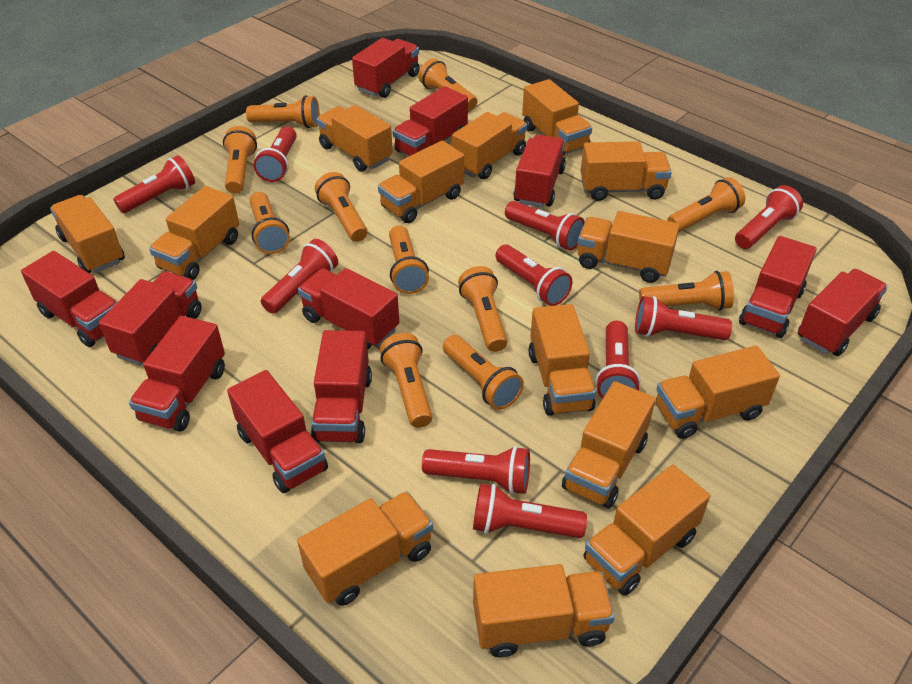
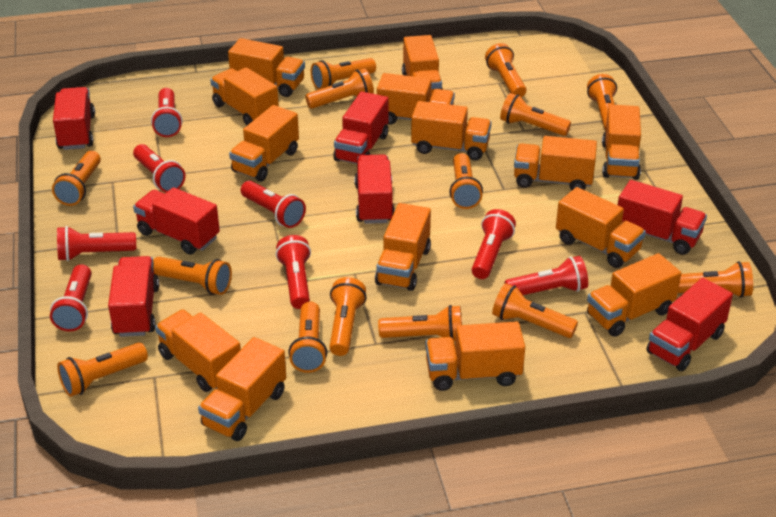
orange flashlight: [223,126,257,194] [246,95,320,128] [250,192,290,254] [315,172,367,242] [380,333,433,428] [389,226,429,294] [419,58,477,111] [443,335,524,410] [458,266,507,352] [639,271,734,311] [667,177,745,232] = 11 -> [52,151,101,206] [57,343,148,397] [153,257,232,295] [288,302,327,373] [305,68,374,109] [311,58,376,90] [329,277,367,356] [378,305,462,341] [449,153,483,209] [485,43,526,97] [492,283,578,338] [500,93,571,136] [587,74,617,129] [678,261,753,298] = 14
red flashlight: [113,155,195,213] [254,126,297,182] [261,239,338,314] [422,446,530,495] [473,484,587,538] [496,244,572,306] [505,201,585,250] [595,321,640,399] [635,296,732,340] [735,185,803,249] = 10 -> [50,264,92,332] [57,226,136,261] [133,144,186,192] [151,88,182,137] [241,181,306,228] [276,235,311,309] [472,209,516,279] [505,256,588,295] = 8
red truck: [21,251,117,347] [99,271,202,365] [129,316,225,432] [227,370,328,493] [298,268,399,350] [311,330,372,443] [352,38,420,98] [393,86,468,156] [513,134,566,207] [739,236,817,338] [798,269,888,356] = 11 -> [53,87,95,150] [108,256,159,337] [133,187,220,255] [333,92,388,164] [354,154,395,224] [618,180,707,255] [646,278,733,371] = 7

